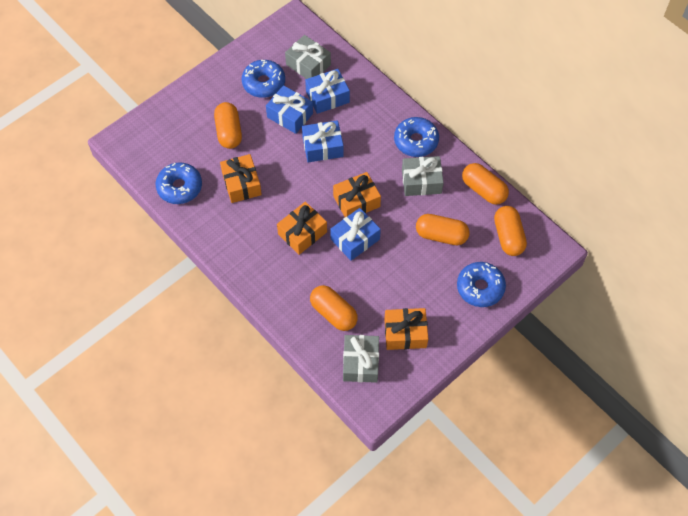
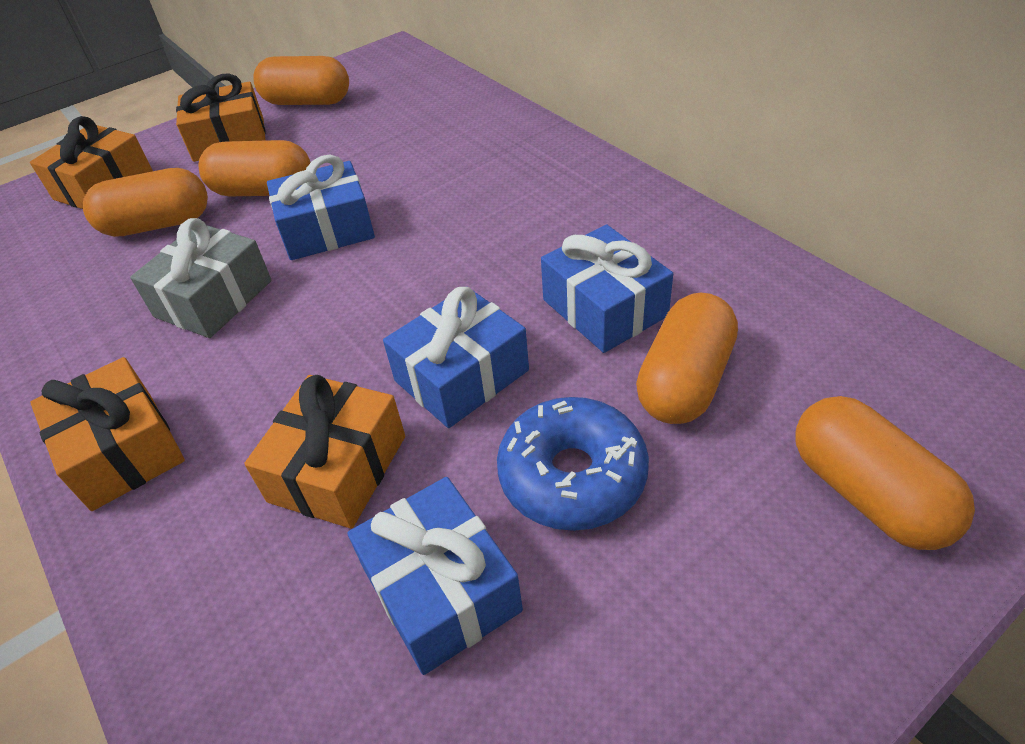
blue donut: [156,162,202,204] [242,60,285,98] [394,117,439,157] [457,262,506,307] = 4 -> [497,397,649,531] = 1
grey gift: [285,35,331,79] [343,335,379,383] [402,156,444,196] = 3 -> [130,218,272,338] = 1

